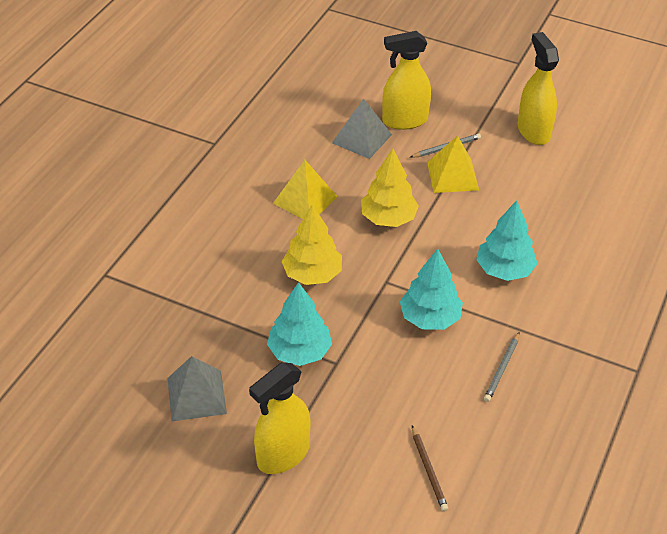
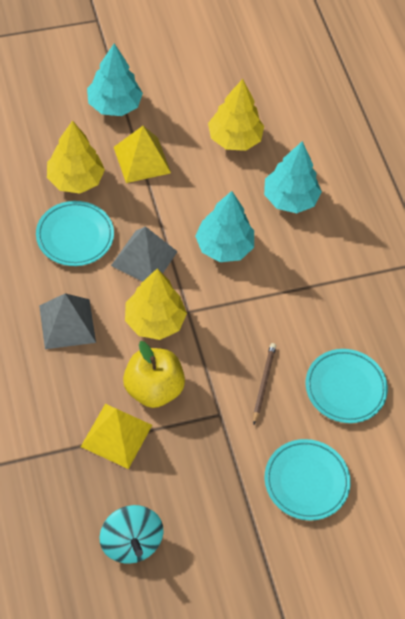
grey pencil: [410,133,481,158] [484,332,519,402] = 2 -> none = 0
turquoise plate: none = 0 -> [36,201,114,266] [265,439,351,521] [305,349,388,423] = 3
turquoise spinning top: none = 0 -> [100,505,164,564] = 1
yellow apple: none = 0 -> [123,341,185,408] = 1
yellow spray bottle: [249,362,310,474] [382,31,431,130] [518,32,559,145] = 3 -> none = 0
yellow tree: [282,204,342,285] [361,149,419,227] = 2 -> [47,120,105,194] [125,268,187,340] [208,79,264,151] = 3

